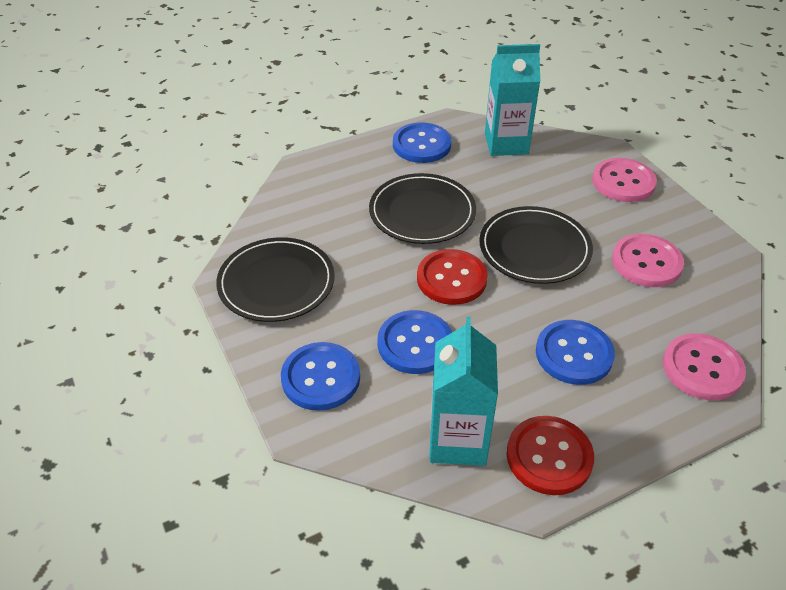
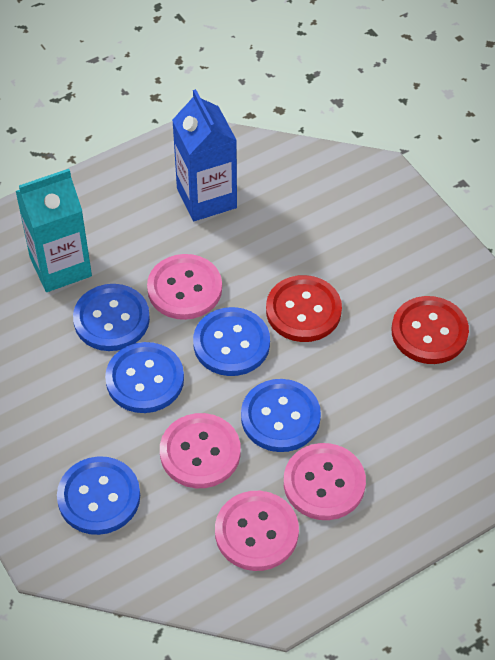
black plate: [216,237,335,322] [369,173,476,244] [480,206,593,284] = 3 -> none = 0
blue button: [281,342,360,411] [377,310,452,374] [393,123,451,163] [536,320,615,385] = 4 -> [57,456,140,535] [73,284,150,351] [105,342,184,413] [193,307,270,376] [241,379,321,452] = 5
blue carton: none = 0 -> [172,89,237,221] = 1
pink button: [592,158,657,202] [612,234,684,287] [663,333,746,400] = 3 -> [147,254,222,320] [160,413,241,488] [215,491,299,571] [284,443,366,520] = 4
turquoise carton: [429,317,498,466] [485,44,540,156] = 2 -> [16,169,92,292] = 1

